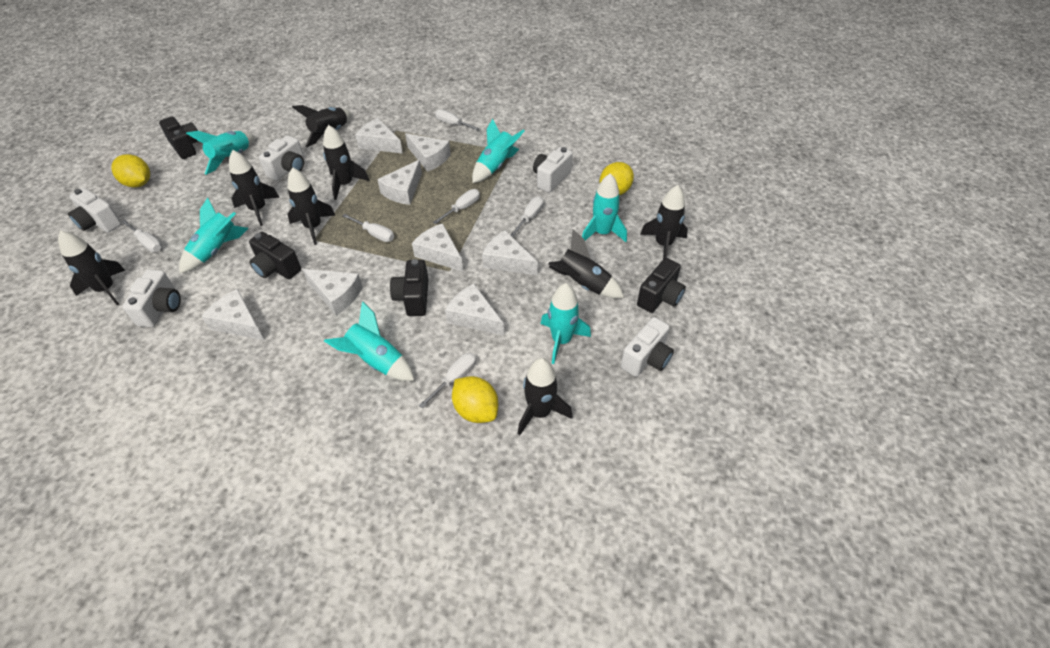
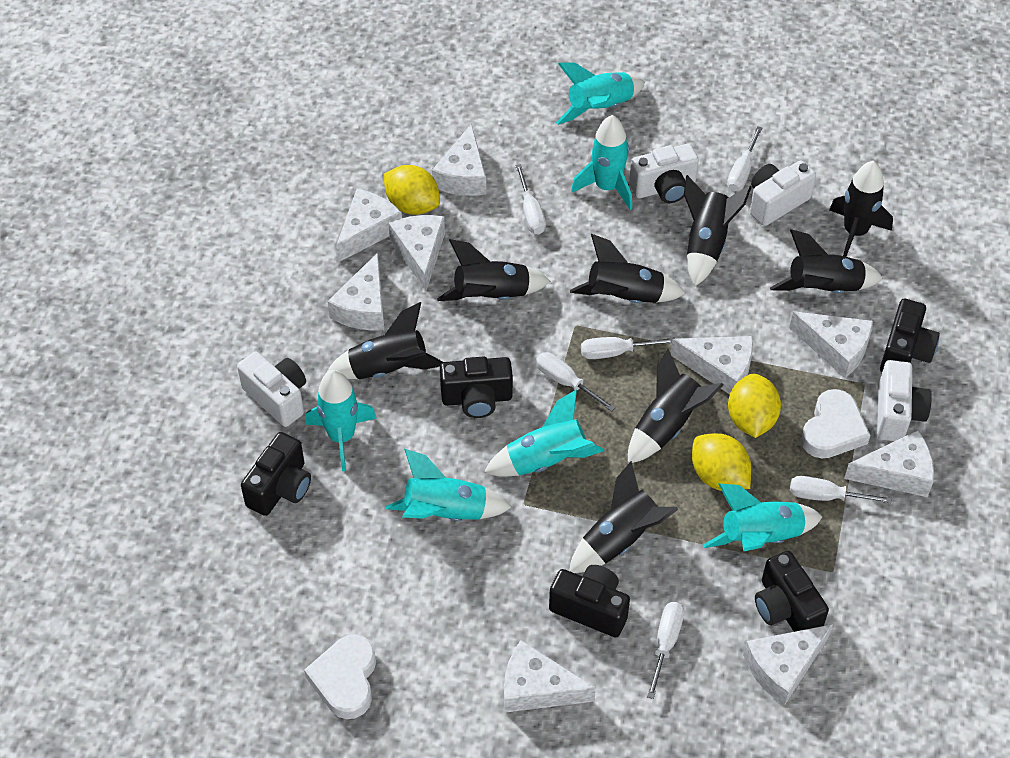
black camera: [159,117,198,159] [249,232,301,279] [390,259,429,316] [637,258,686,313] = 4 -> [241,432,311,516] [440,356,513,418] [549,565,630,637] [755,551,829,632] [880,299,940,372] = 5
white camera: [68,188,122,232] [122,269,181,327] [259,135,304,181] [533,147,573,192] [621,317,674,377] = 5 -> [237,351,306,427] [629,144,699,203] [750,160,816,226] [877,360,932,441] = 4
white cheese: [201,289,264,340] [302,269,362,315] [355,118,403,154] [377,160,422,205] [405,133,451,172] [412,223,463,272] [445,284,504,336] [482,231,538,275] = 8 -> [327,252,384,331] [336,189,402,262] [389,215,445,291] [432,123,486,196] [504,640,596,713] [671,336,753,394] [743,624,833,706] [789,311,873,378] [844,430,934,497] = 9
white heart: none = 0 -> [304,634,376,719] [801,389,870,459] = 2

